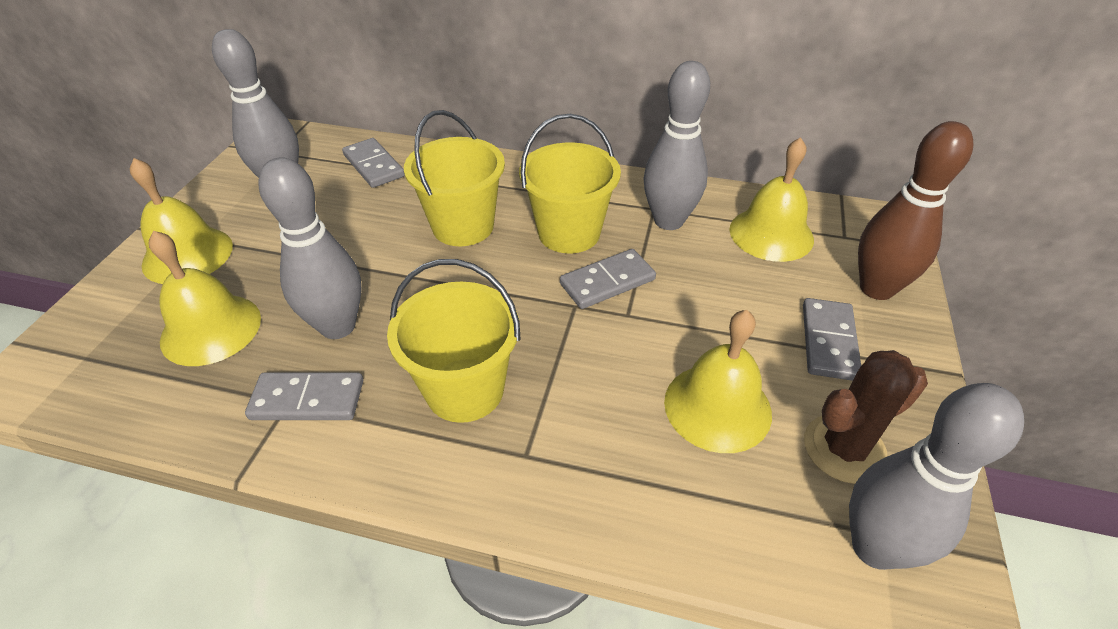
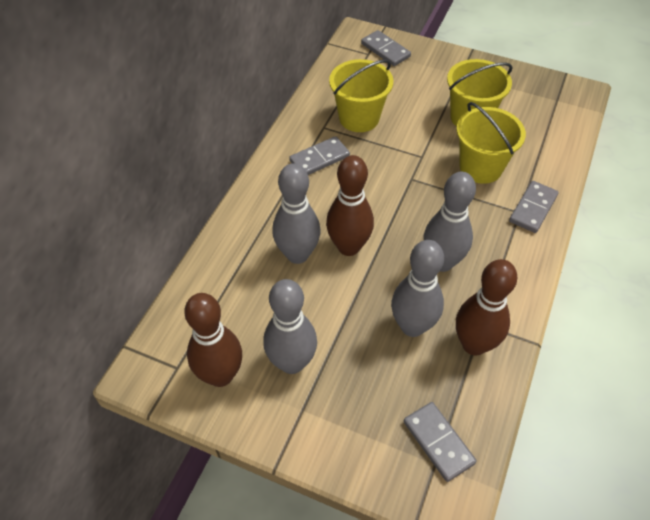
brown bowling pin: [858,121,974,300] = 1 -> [184,293,242,387] [326,155,374,256] [456,259,517,356] = 3
brown cactus: [804,350,928,484] = 1 -> none = 0
yellow bell: [130,158,233,284] [149,231,261,366] [664,310,772,453] [729,137,814,262] = 4 -> none = 0

